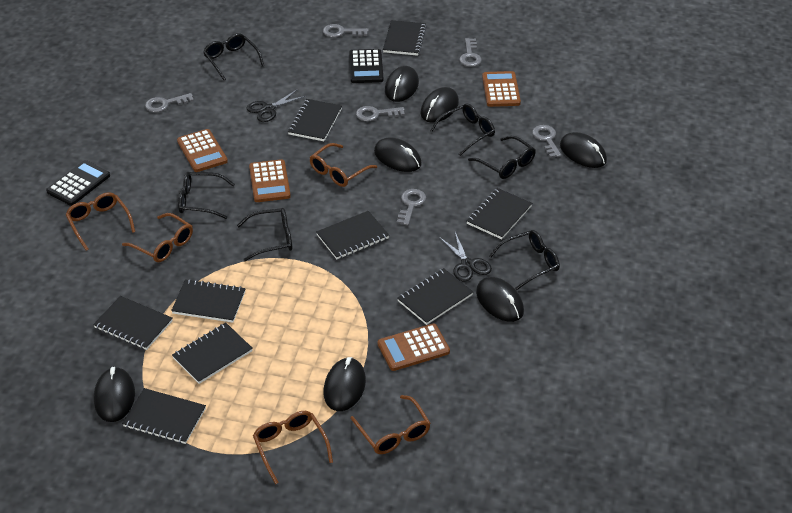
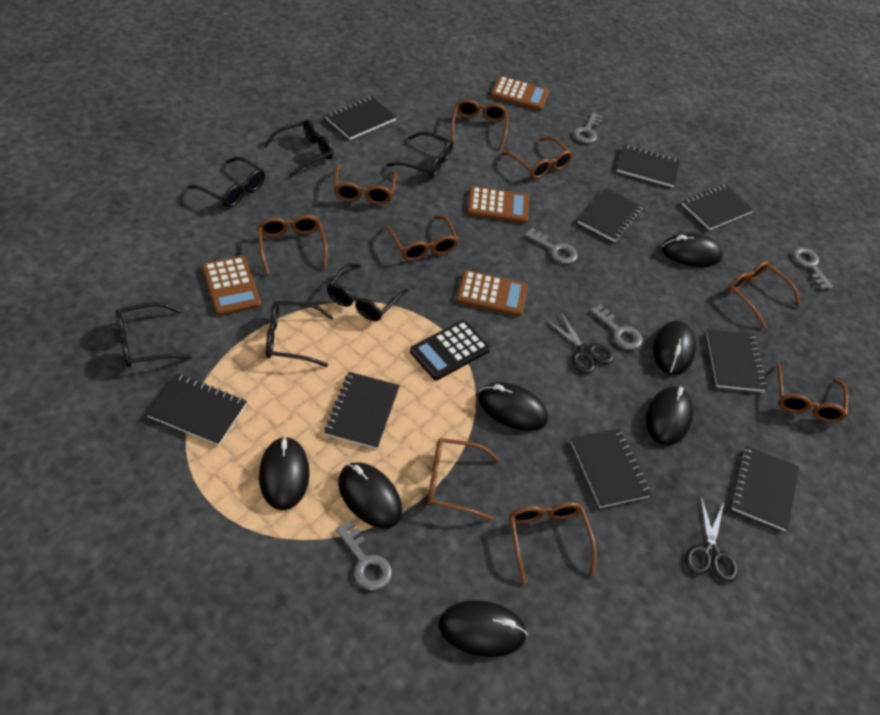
black calculator: [46,160,110,206] [349,49,384,83] = 2 -> [410,320,490,380] = 1
brown glasses: [65,192,135,251] [122,213,193,262] [253,411,333,484] [309,143,377,187] [350,395,431,454] = 5 -> [258,215,328,274] [334,165,397,205] [385,215,459,261] [427,438,500,521] [451,99,508,150] [502,137,573,179] [509,502,597,584] [728,261,801,328] [776,363,848,422] = 9
grey key: [145,93,194,113] [323,24,369,37] [356,106,405,122] [397,189,426,226] [459,38,482,67] [532,125,562,158] = 6 -> [336,521,392,591] [524,228,578,264] [573,113,603,143] [590,304,643,350] [793,247,833,290] = 5

